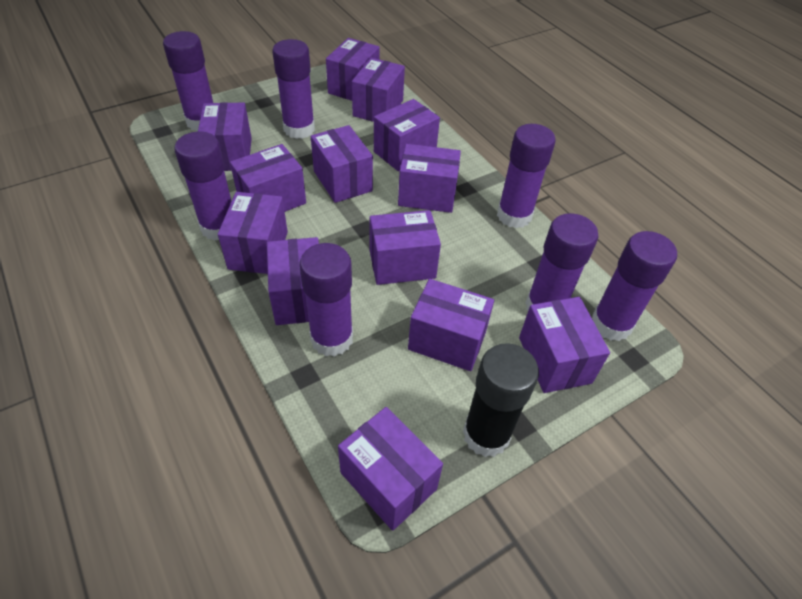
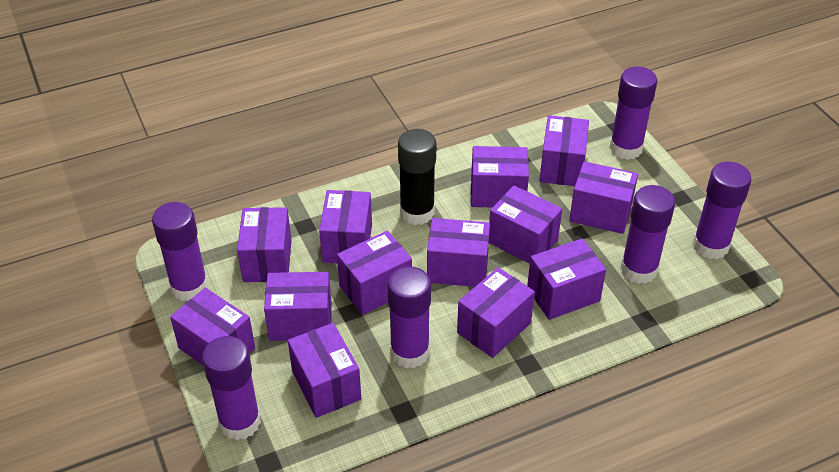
purple glue stick: [163,31,213,131] [174,132,231,241] [272,39,315,139] [299,243,353,357] [497,124,556,228] [525,213,599,311] [592,231,677,341] = 7 -> [152,202,208,301] [202,336,261,440] [387,266,431,368] [610,67,657,160] [620,185,675,284] [693,162,752,259] = 6

